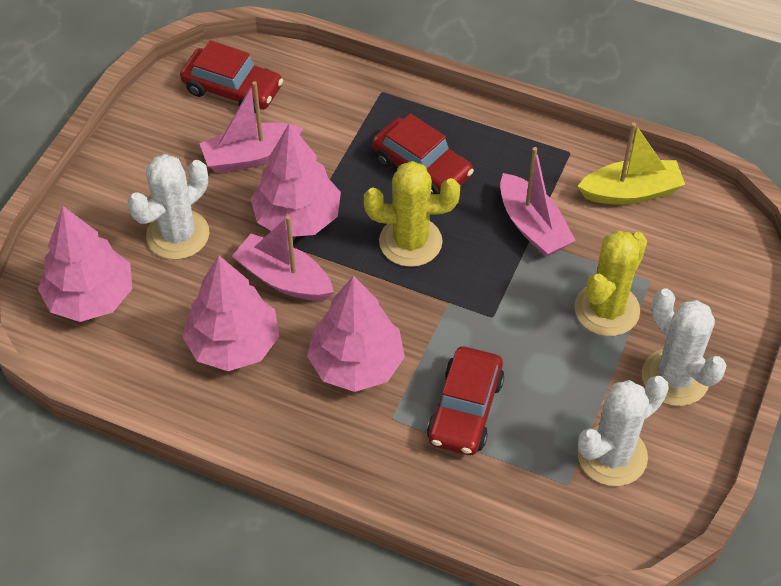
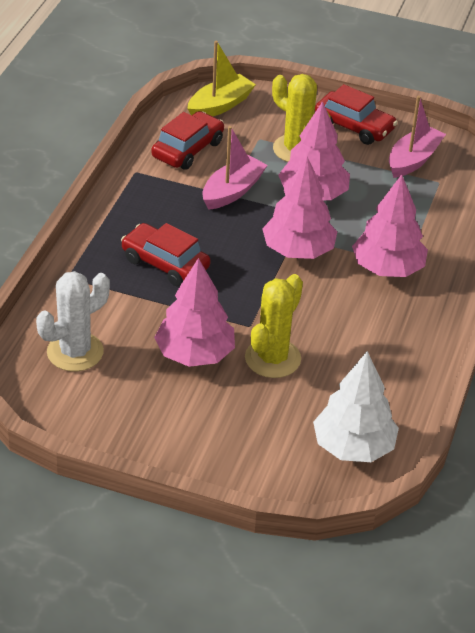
pink boat: [199,81,304,173] [232,216,334,301] [500,147,576,257] = 3 -> [202,126,268,210] [389,96,446,178] = 2
white cactus: [127,154,209,260] [578,376,669,486] [642,289,727,406] = 3 -> [36,271,110,371] = 1
white tree: none = 0 -> [313,351,399,462] = 1

